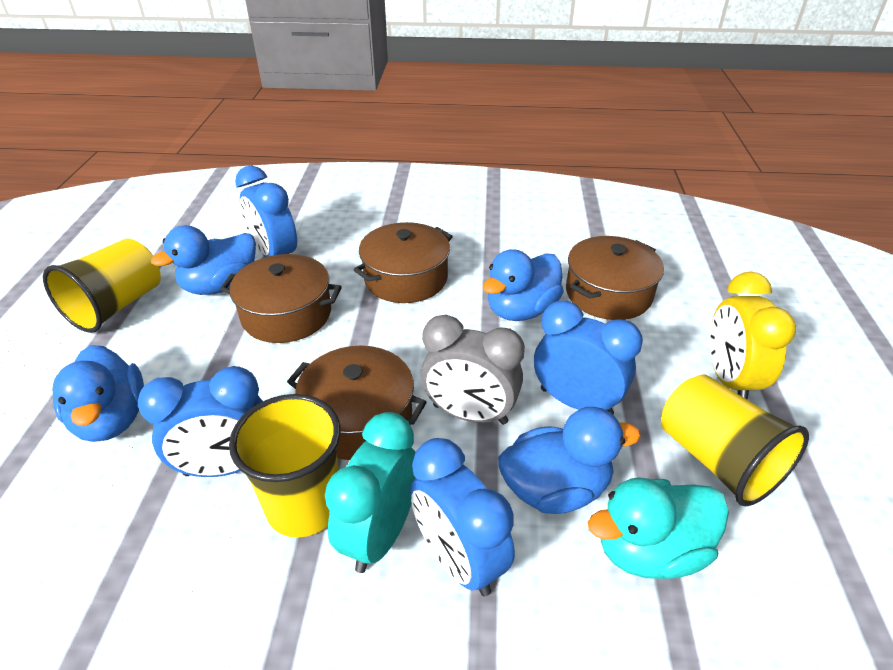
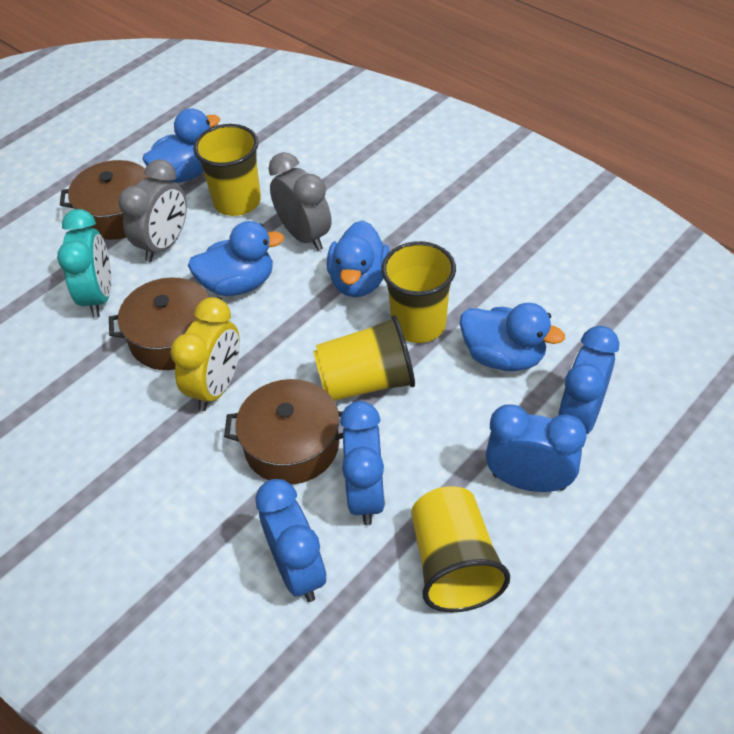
brown pot: [220,254,342,343] [287,346,426,460] [353,222,453,303] [566,236,664,320] = 4 -> [60,160,149,240] [109,277,222,370] [224,379,343,484] = 3
grey clock: [421,315,525,425] = 1 -> [118,159,187,262] [269,152,332,251] = 2
turquoise duck: [588,477,729,579] = 1 -> none = 0
yellow cup: [43,238,161,333] [229,394,341,538] [661,375,809,506] = 3 -> [193,124,261,216] [313,315,415,401] [381,241,456,343] [411,486,510,612] = 4

